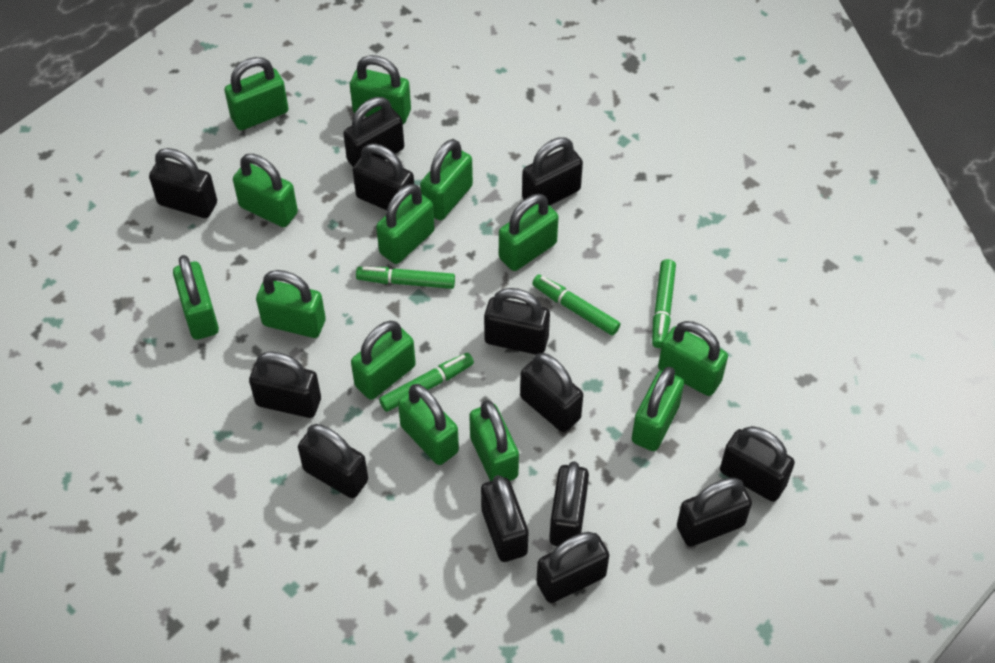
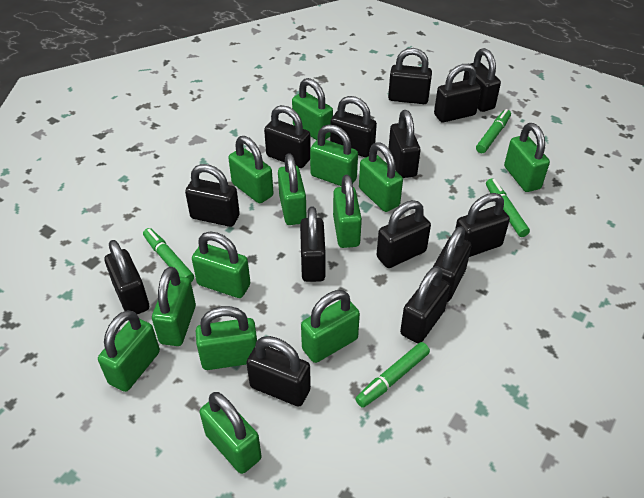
black padlock: [149,148,217,218] [249,352,321,418] [298,424,368,498] [343,97,404,167] [353,143,414,210] [481,475,528,562] [484,288,550,355] [520,353,583,432] [522,137,583,206] [537,532,609,603] [549,461,589,546] [677,478,752,547] [720,426,795,502] = 13 -> [104,240,149,314] [185,164,240,227] [246,336,311,406] [264,105,311,168] [300,207,326,282] [330,96,377,158] [376,200,431,268] [388,48,432,104] [389,110,421,178] [400,266,450,343] [433,226,471,302] [434,64,481,122] [455,193,510,257] [463,48,501,112] = 14

